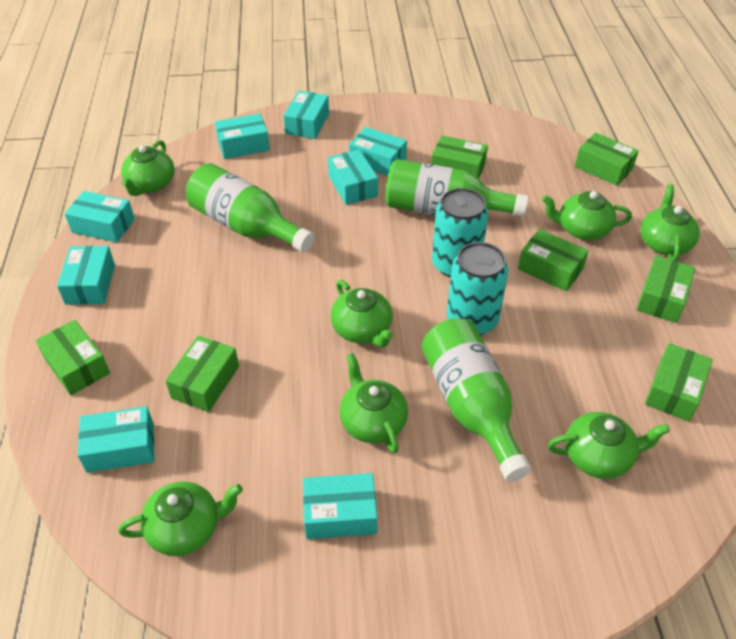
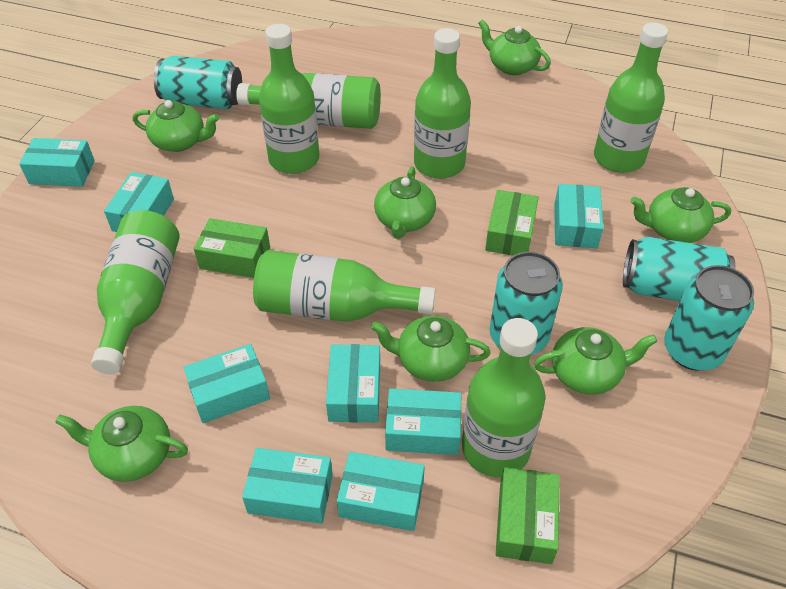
green bottle: [186,163,314,253] [385,159,528,217] [421,318,531,482] = 3 -> [91,210,179,374] [236,73,381,129] [253,250,435,322] [259,24,320,174] [414,28,471,179] [462,318,545,477] [594,23,668,173] = 7
green box: [35,320,110,395] [165,336,239,412] [431,135,488,178] [518,229,589,291] [575,133,639,186] [637,256,695,323] [645,343,713,421] = 7 -> [194,218,270,278] [485,190,539,255] [496,467,560,564] = 3
turquoise can: [432,188,488,278] [447,242,508,335] = 2 -> [154,56,242,109] [490,252,563,355] [623,237,735,301] [664,265,754,371] = 4

